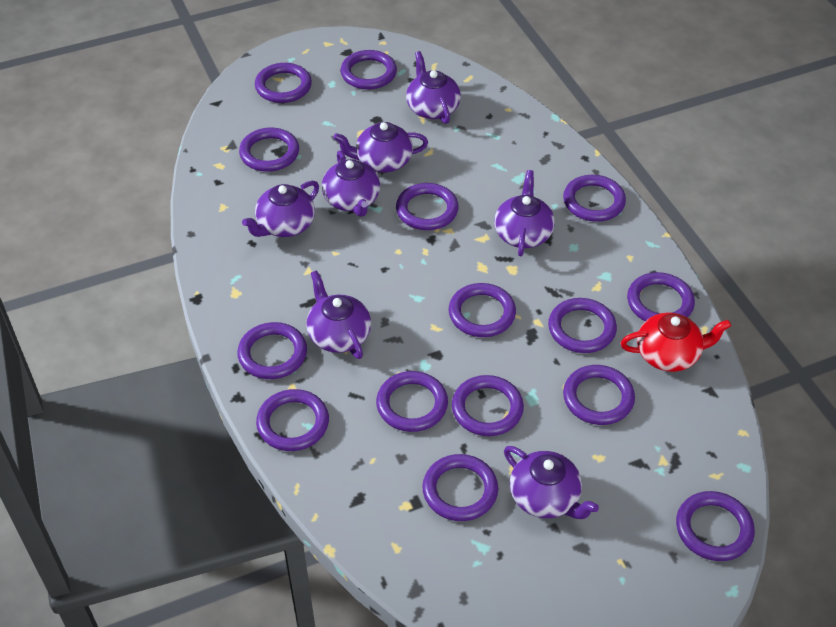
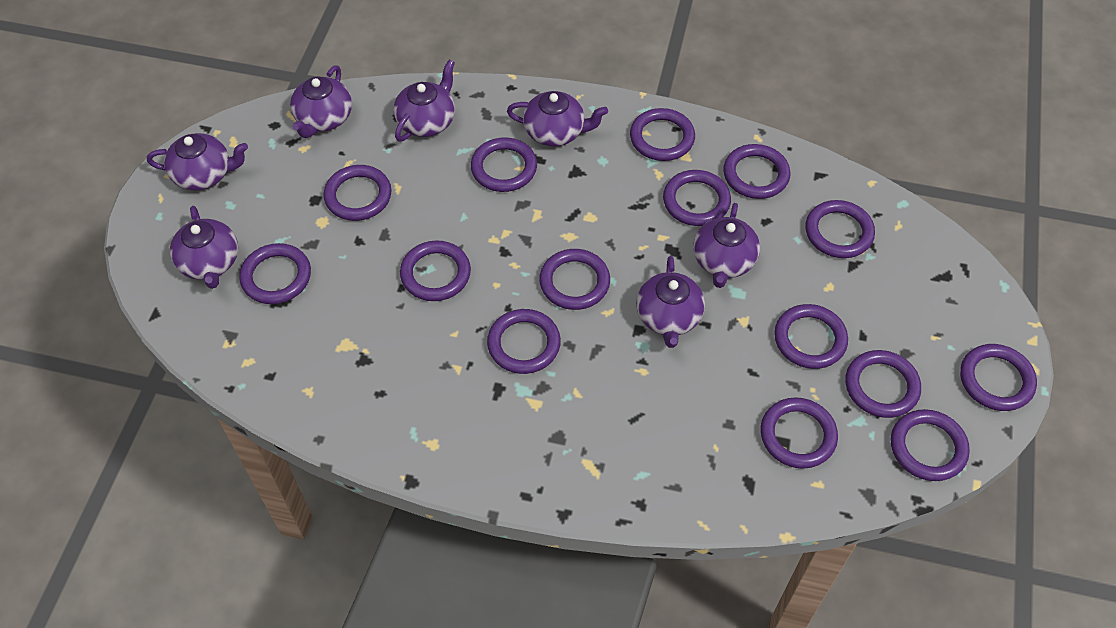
red teapot: [621,313,731,372] = 1 -> none = 0

